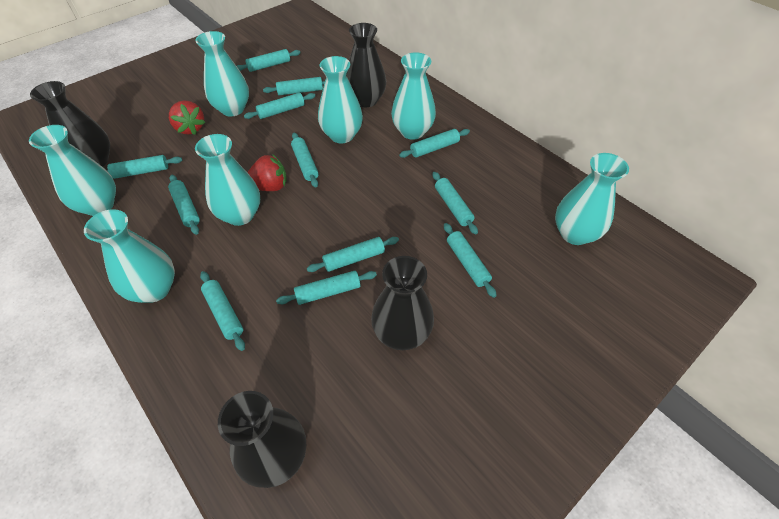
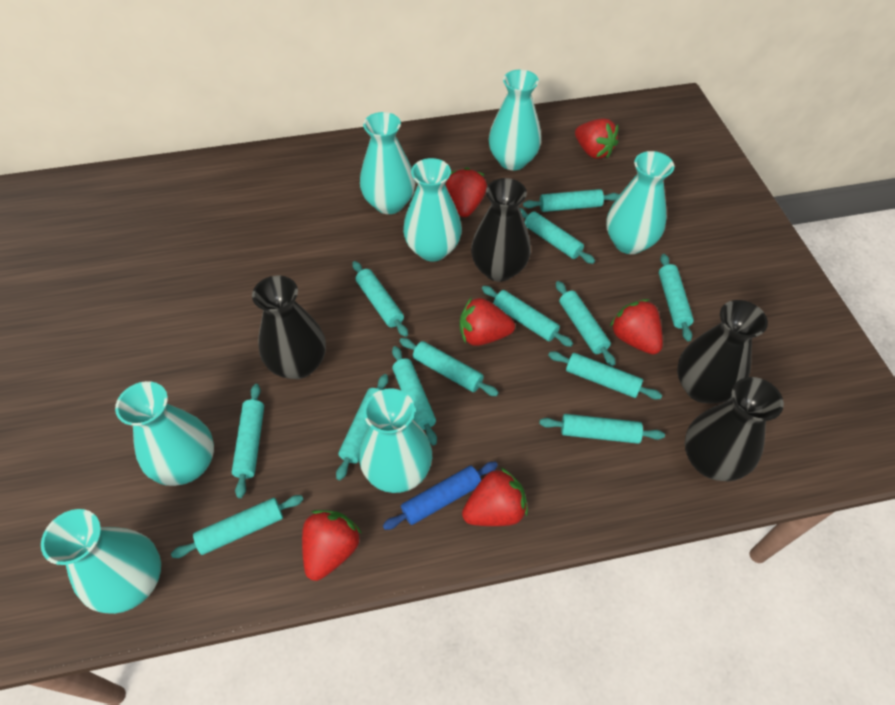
blue rolling pin: none = 0 -> [383,462,498,530] = 1
red strawberry: [169,100,206,135] [247,154,287,191] = 2 -> [302,510,361,581] [446,167,487,217] [460,297,515,346] [462,467,528,526] [575,119,618,159] [610,299,663,354] = 6
turquoise rolling pin: [106,155,182,179] [168,175,200,235] [200,271,245,351] [237,49,301,72] [244,93,315,119] [263,77,325,95] [276,271,377,305] [291,132,319,188] [307,237,399,272] [399,129,470,158] [432,172,478,235] [444,223,497,298] = 12 -> [171,495,304,558] [232,384,264,498] [336,374,388,480] [352,261,408,337] [392,346,437,445] [399,338,499,396] [482,286,573,347] [520,208,595,264] [523,189,619,212] [539,414,665,444] [548,351,662,400] [556,281,616,366] [659,254,694,342] = 13

